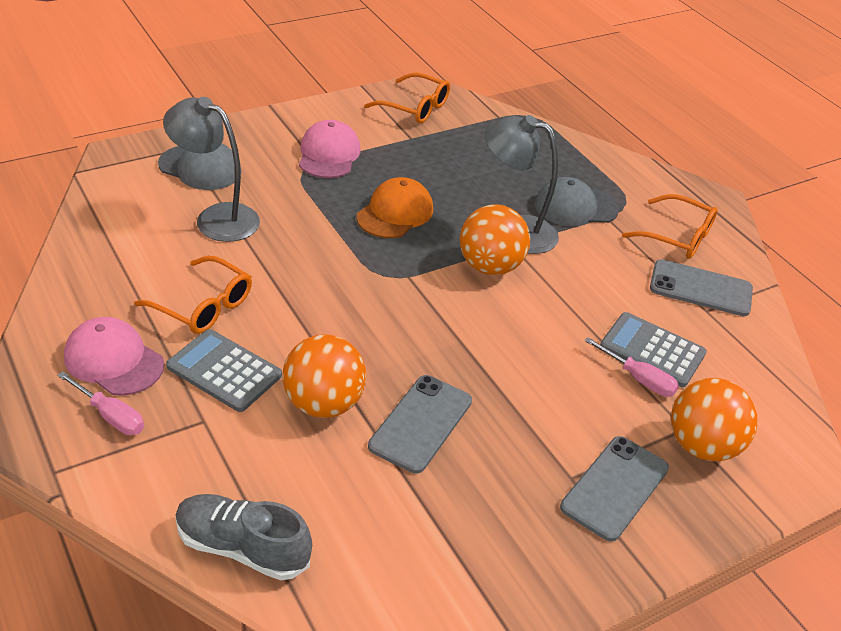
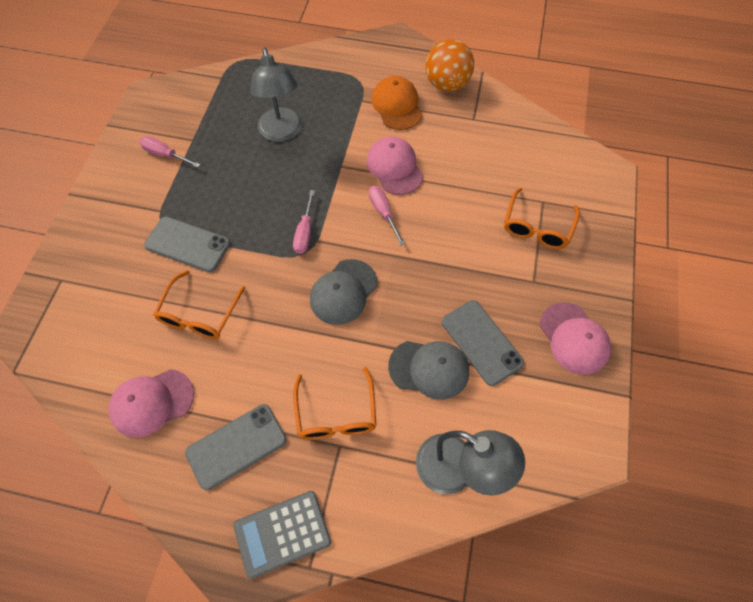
grey calculator: [166,329,282,412] [600,312,707,387] = 2 -> [233,491,331,579] = 1
grey shoe: [175,494,312,580] = 1 -> none = 0
orange ball: [282,334,366,418] [460,204,530,275] [671,378,758,461] = 3 -> [425,39,474,91] = 1
pink cap: [64,317,164,396] [299,120,361,178] = 2 -> [108,369,194,438] [367,136,423,195] [540,302,611,375] = 3
pink screwdriver: [57,371,144,435] [584,337,679,397] = 2 -> [139,136,201,168] [293,190,315,254] [369,185,405,245] = 3

